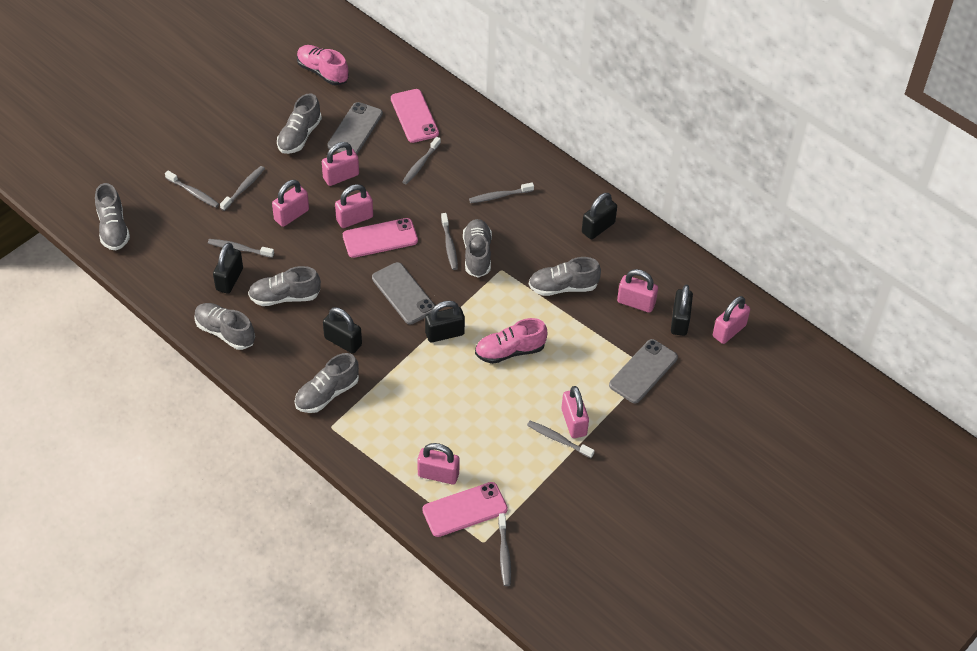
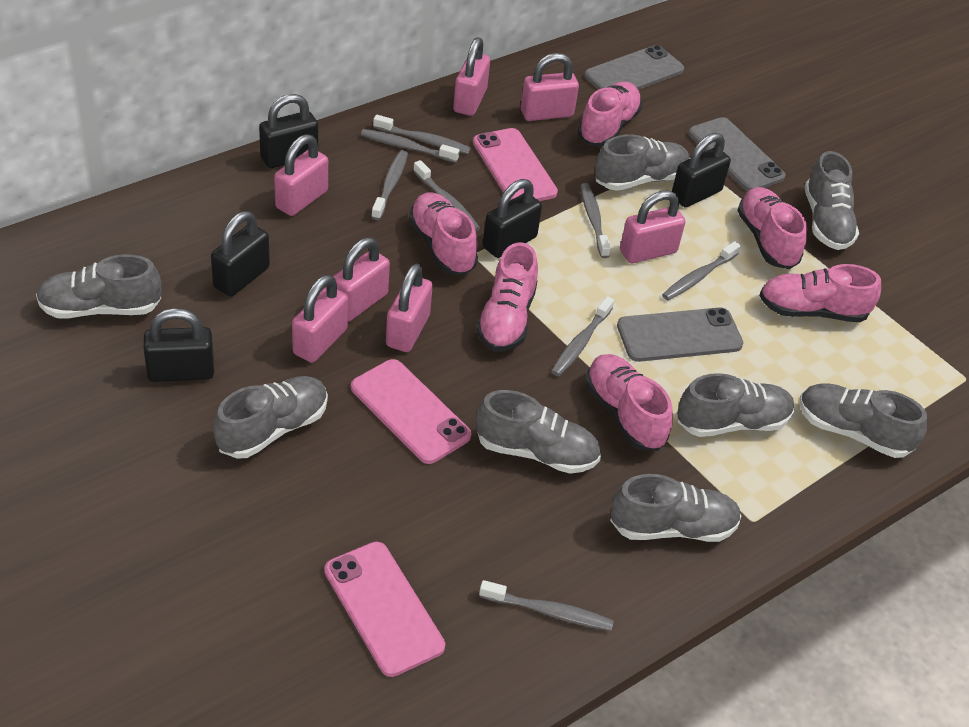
grey shoe: [95,183,130,250] [194,303,255,350] [248,266,321,306] [277,93,322,154] [295,353,359,413] [463,219,492,278] [529,257,601,296] = 7 -> [36,254,161,318] [214,376,328,459] [476,390,601,474] [595,134,689,191] [610,474,741,542] [677,373,795,437] [799,383,927,458] [804,151,859,250] = 8
pink shoe: [297,45,349,86] [475,318,547,364] = 2 -> [409,192,478,275] [476,242,538,351] [578,82,642,146] [586,354,673,451] [737,187,807,269] [759,264,881,322] = 6

